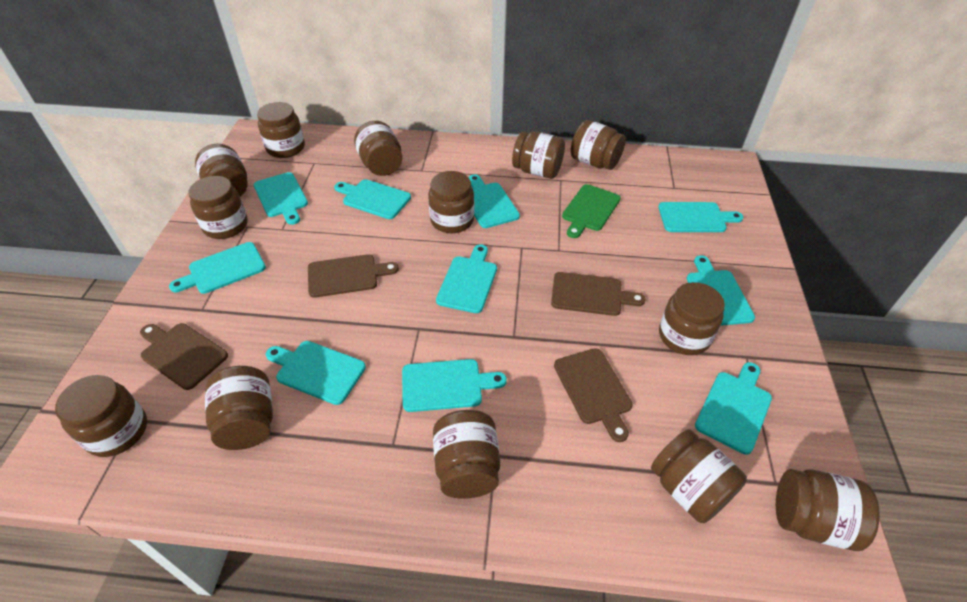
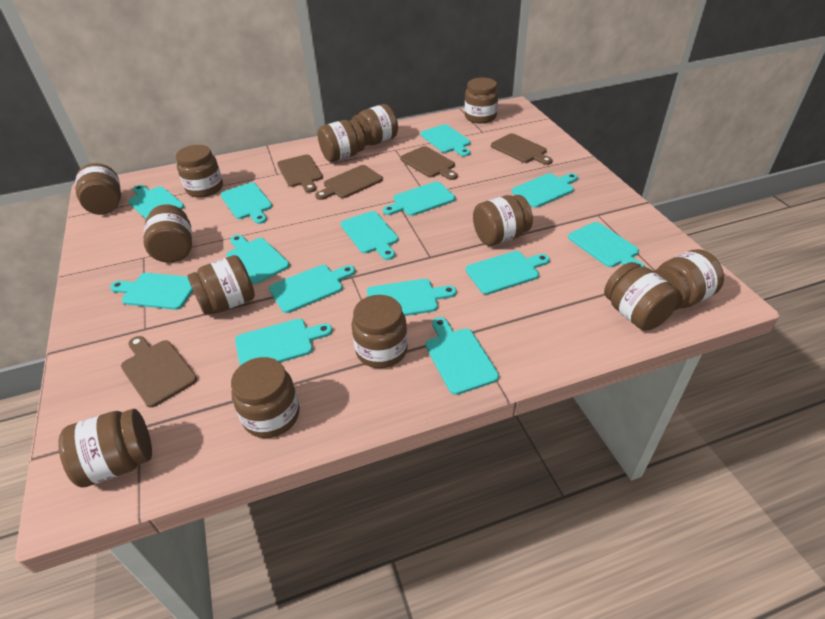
brown cutting board: [140,323,228,390] [308,254,399,298] [551,272,646,316] [554,348,633,442] = 4 -> [121,336,197,408] [277,154,323,192] [315,165,383,200] [400,146,458,180] [491,133,552,165] = 5
green cutting board: [562,184,621,238] = 1 -> none = 0
turquoise cutting board: [169,242,266,294] [254,172,308,225] [266,341,366,405] [334,179,411,219] [402,359,507,412] [436,244,497,313] [469,174,520,228] [658,202,744,232] [687,255,755,326] [695,362,772,454] = 10 -> [110,273,193,310] [128,185,184,219] [221,182,272,224] [226,235,290,284] [235,319,332,366] [269,265,355,313] [341,211,398,260] [367,279,457,316] [383,182,455,216] [421,124,470,156] [426,317,499,395] [466,251,550,295] [512,173,578,208] [568,222,645,267] = 14

